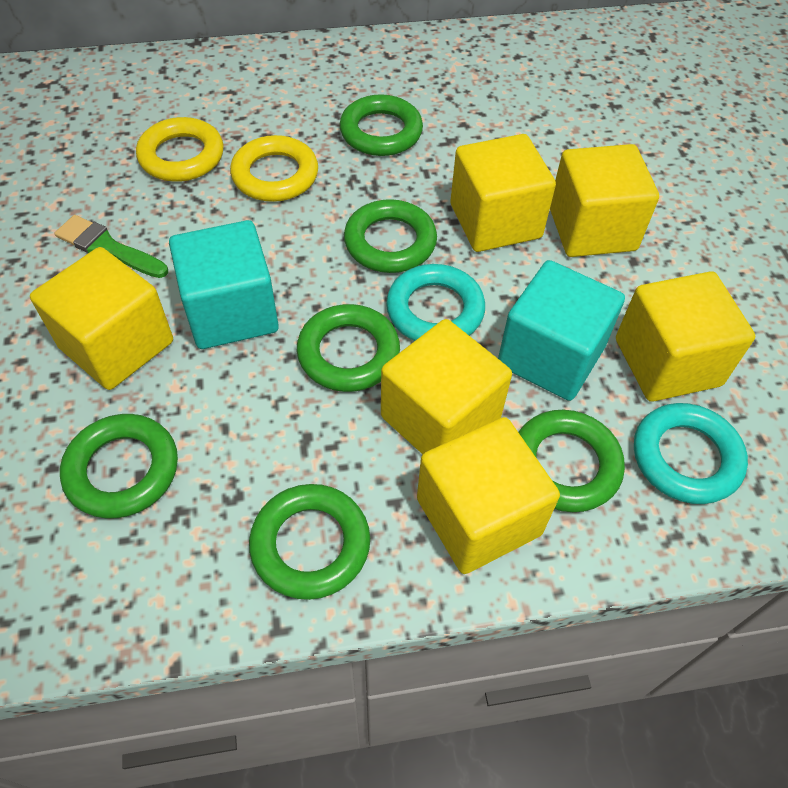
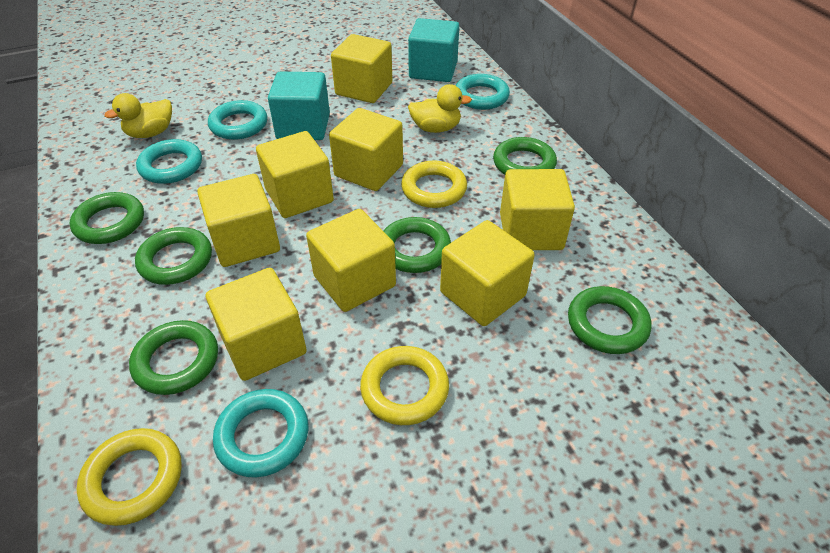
green brush: [54,215,168,278] = 1 -> none = 0
turquoise ring: [386,264,485,341] [634,403,748,504] = 2 -> [136,139,202,184] [208,100,267,140] [213,389,309,478] [455,74,510,110] = 4
yellow cube: [30,247,173,390] [381,319,512,454] [417,417,560,574] [450,134,556,252] [550,144,659,257] [616,271,755,402] = 6 -> [197,174,280,267] [206,268,307,381] [256,131,334,218] [306,209,396,312] [329,108,403,191] [331,34,392,103] [440,220,535,326] [500,169,575,250] = 8
yellow duck: none = 0 -> [104,93,172,138] [408,84,472,133] = 2
yellow ring: [136,117,224,182] [230,135,318,202] = 2 -> [77,428,182,526] [360,346,449,425] [401,161,467,208] = 3

